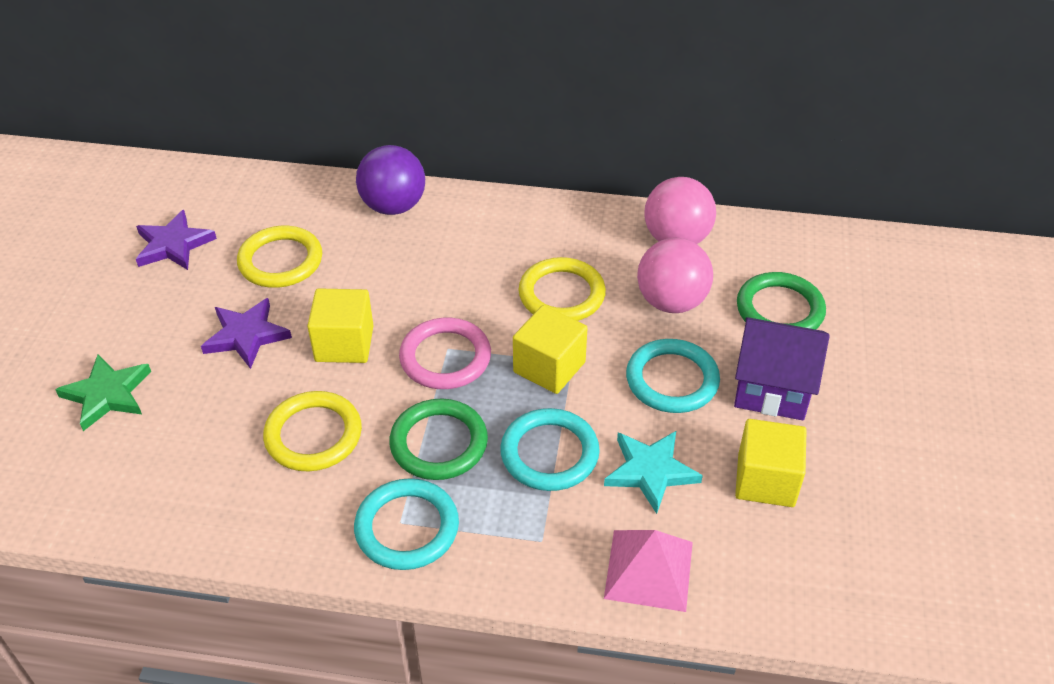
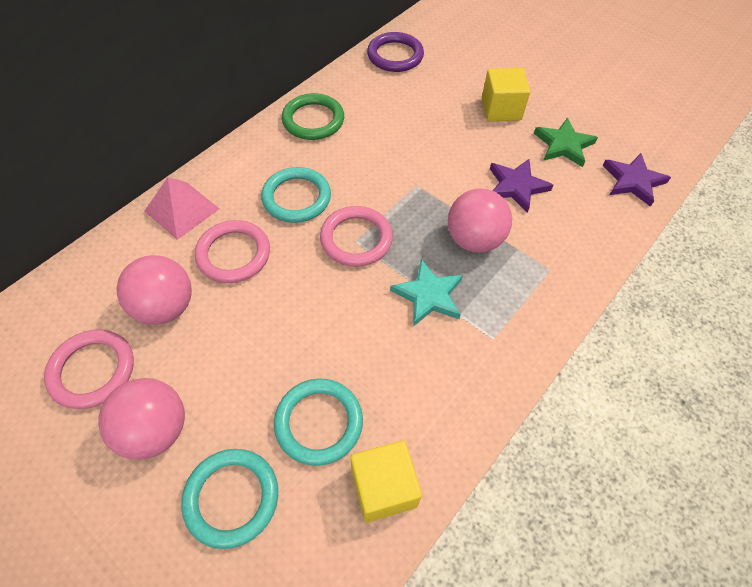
green ring: [389,399,488,480] [737,272,826,330] = 2 -> [282,93,344,140] = 1
pink ball: [637,238,713,313] [644,177,716,244] = 2 -> [98,378,185,460] [117,255,192,325] [448,188,512,253] = 3
pink ring: [399,318,491,389] = 1 -> [44,329,134,409] [195,220,270,283] [320,206,393,267] = 3
purple ball: [356,145,425,215] = 1 -> none = 0
purple house: [734,317,830,420] = 1 -> none = 0
purple ring: none = 0 -> [367,32,424,72] = 1
yellow cube: [307,288,374,363] [513,305,588,394] [735,419,807,507] = 3 -> [350,440,422,522] [482,68,530,121] = 2
yellow ring: [237,226,322,288] [263,391,362,471] [518,257,606,321] = 3 -> none = 0

